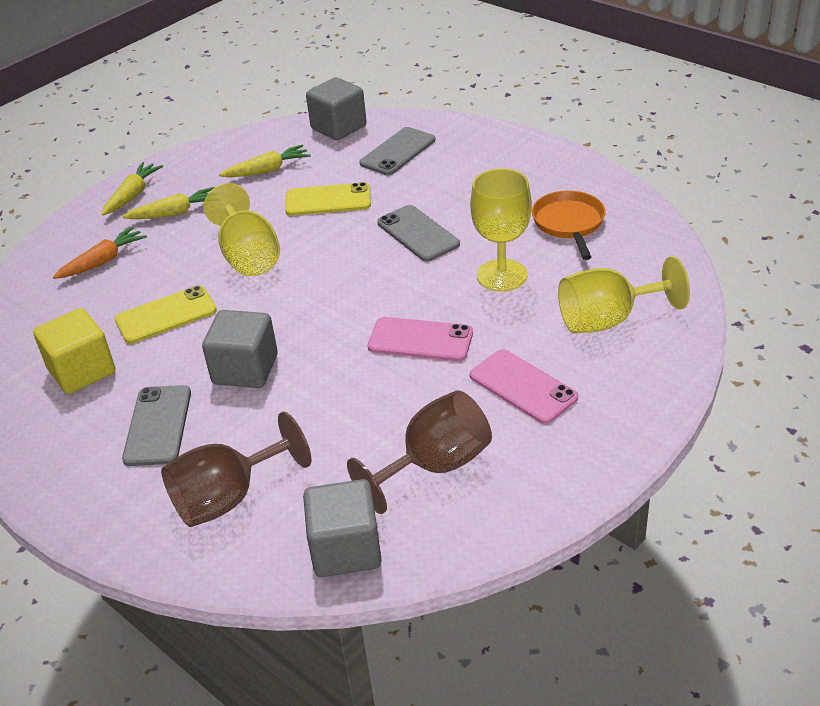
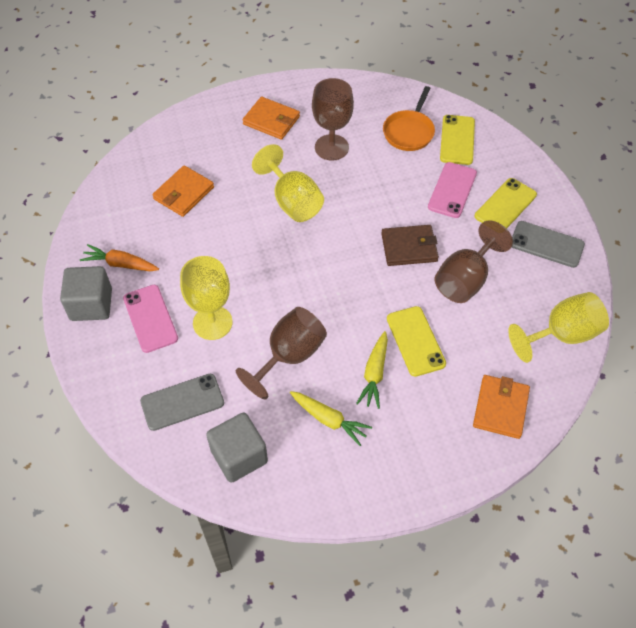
brown goblet: [161,412,311,527] [347,390,492,514] = 2 -> [236,307,327,399] [312,78,354,161] [434,221,513,303] = 3
brown wallet: none = 0 -> [381,225,439,266] = 1
grey cube: [202,310,278,388] [303,479,382,577] [306,77,367,140] = 3 -> [60,266,112,321] [206,412,268,483] = 2
grey phone: [122,385,191,466] [360,127,435,175] [377,205,460,262] = 3 -> [140,374,224,431] [512,221,585,268] = 2
orange wallet: none = 0 -> [152,165,214,217] [243,97,300,140] [473,375,530,439] = 3
yellow carrot: [102,162,163,215] [122,187,215,219] [219,145,311,177] = 3 -> [290,391,372,446] [356,331,388,409] = 2
yellow cube: [33,308,115,394] = 1 -> none = 0
yellow phone: [115,286,217,344] [285,182,371,216] = 2 -> [387,306,446,377] [440,115,475,165] [475,178,537,229] = 3

